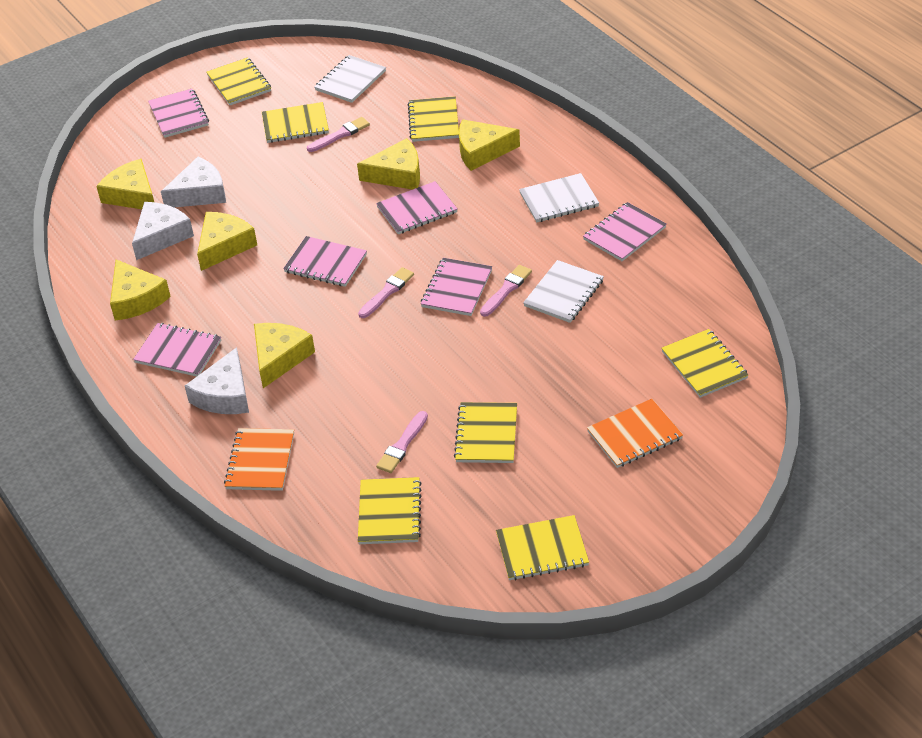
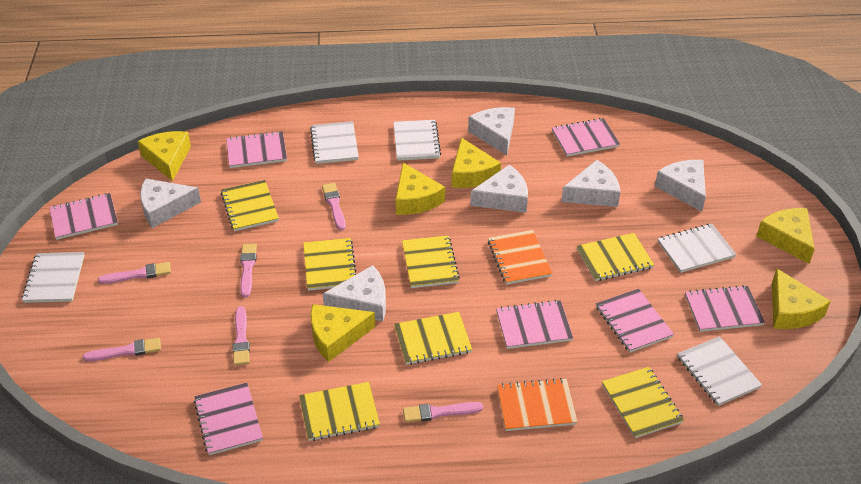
pink brush: [307,117,370,152] [358,267,414,318] [376,411,428,473] [480,265,532,317] = 4 -> [83,338,161,361] [98,262,171,284] [233,306,250,365] [240,244,257,298] [322,183,346,231] [403,402,483,422] = 6
pink notebook: [133,323,221,377] [148,89,209,138] [283,236,367,287] [376,181,458,234] [421,258,492,316] [583,202,667,261] = 6 -> [49,193,118,240] [194,383,263,455] [226,131,287,168] [496,300,573,349] [552,118,620,157] [596,289,674,352] [685,285,765,332] = 7
white cheese: [132,202,194,260] [161,157,226,207] [185,347,249,414] = 3 -> [140,178,201,228] [323,265,386,321] [468,107,515,155] [470,165,528,213] [561,160,620,207] [655,160,706,212] = 6
white notebook: [314,55,386,103] [519,173,599,222] [523,260,604,323] = 3 -> [22,252,85,303] [310,121,359,164] [393,120,441,161] [658,224,737,273] [677,336,762,406] = 5

